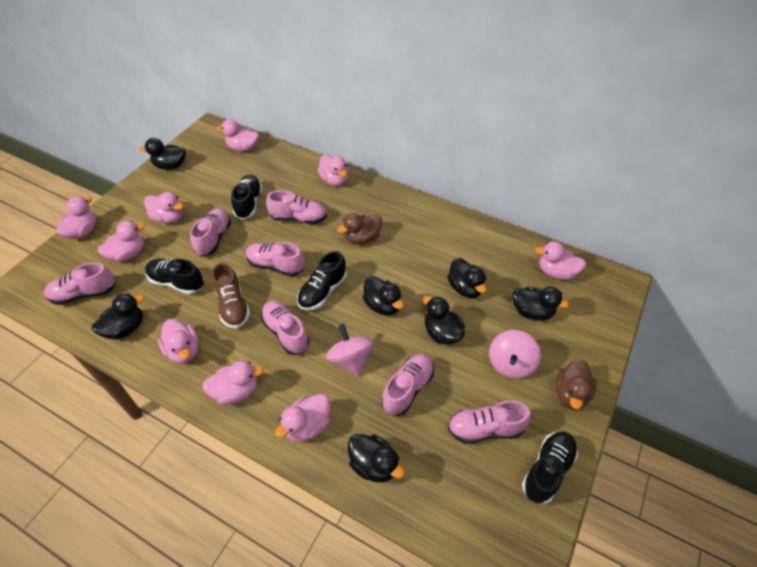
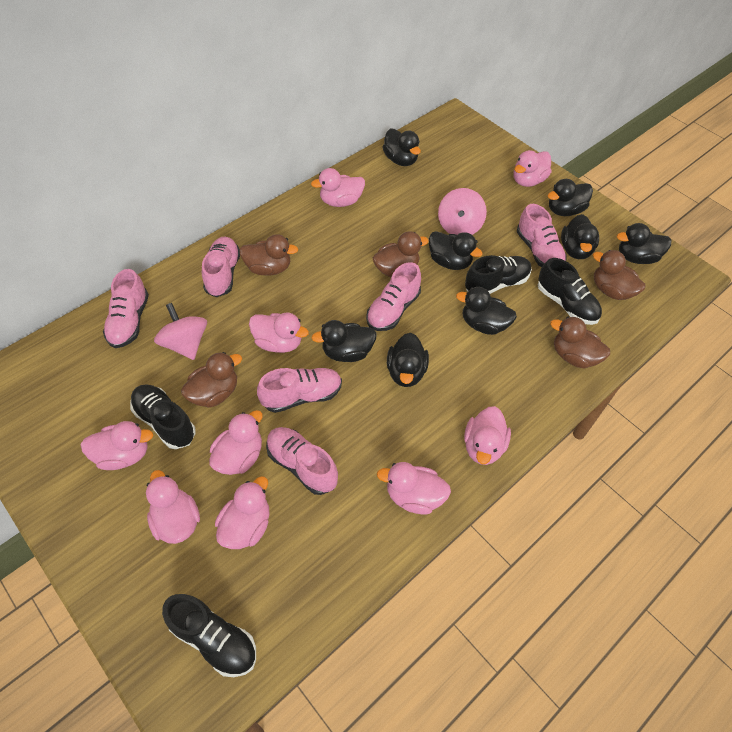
black duck: [92,293,144,340] [139,138,186,170] [348,434,405,483] [362,276,404,316] [423,296,465,345] [447,258,487,298] [512,287,569,321] = 7 -> [312,320,377,362] [383,128,421,166] [387,333,429,387] [429,231,483,270] [456,287,517,335] [547,179,593,216] [561,214,599,259] [617,223,671,264] = 8
brown duck: [337,213,382,245] [555,360,597,410] = 2 -> [181,352,242,408] [239,234,298,275] [373,231,429,277] [550,317,610,368] [593,250,645,300] = 5
brown shoe: [212,262,250,328] = 1 -> none = 0
pink shoe: [44,263,116,305] [190,208,231,257] [246,242,305,277] [261,301,309,355] [266,190,327,224] [382,354,434,416] [447,401,531,444] = 7 -> [103,269,149,348] [202,236,240,297] [257,368,342,413] [266,427,338,495] [366,262,421,331] [517,204,567,267] = 6

